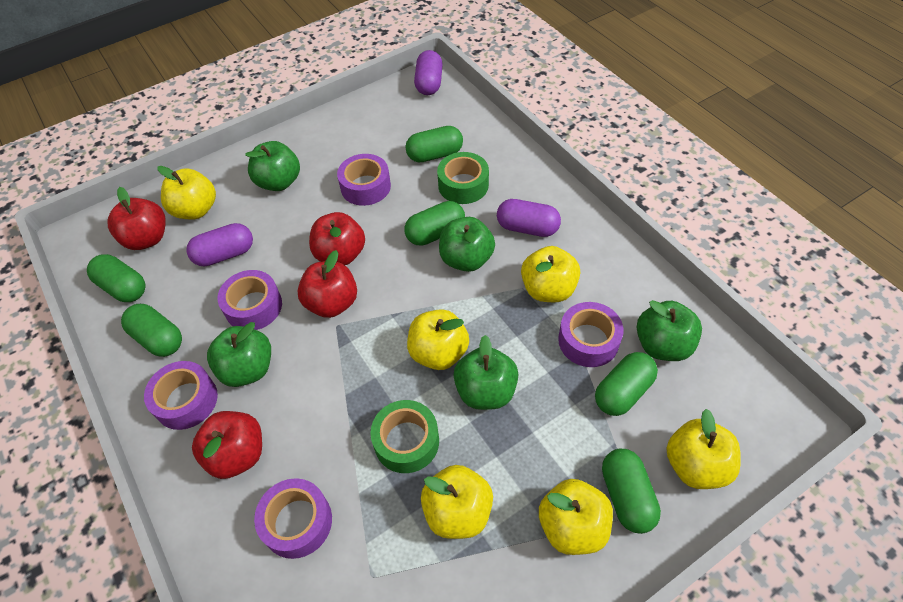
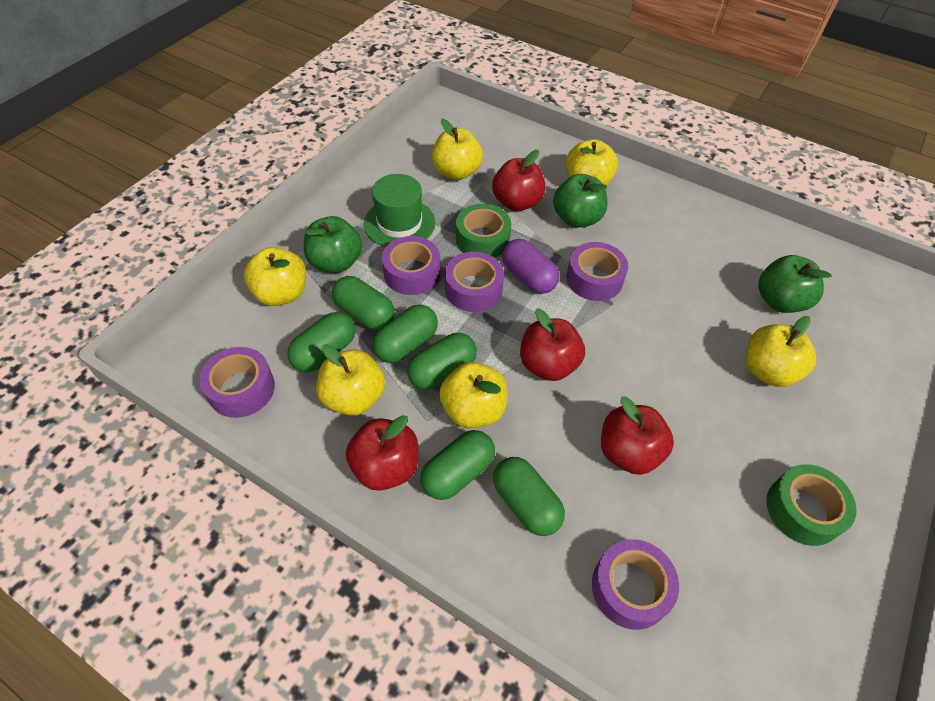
green apple: [207,322,271,387] [245,141,300,191] [439,217,495,272] [453,335,518,410] [637,300,702,361] = 5 -> [304,216,362,273] [553,174,608,228] [758,255,832,313] = 3
green hat: none = 0 -> [364,174,435,247] = 1
purple capsule: [186,223,253,267] [414,50,443,95] [497,199,561,237] = 3 -> [502,239,559,294] = 1

